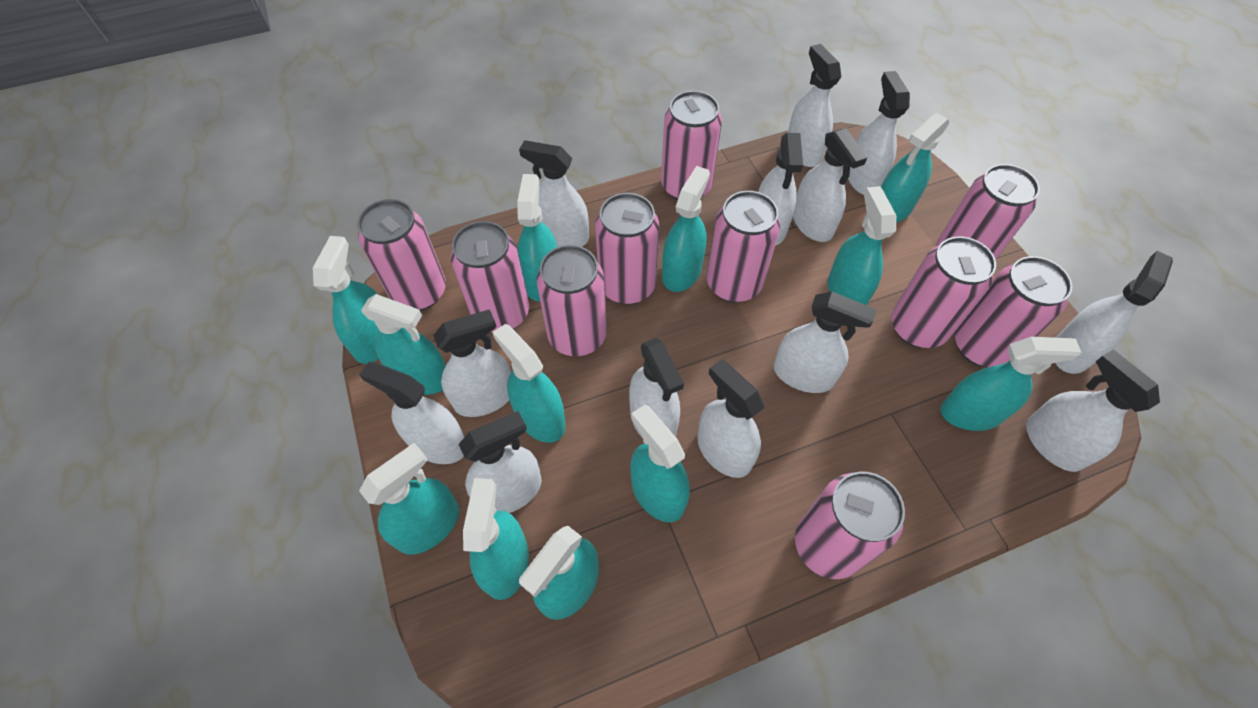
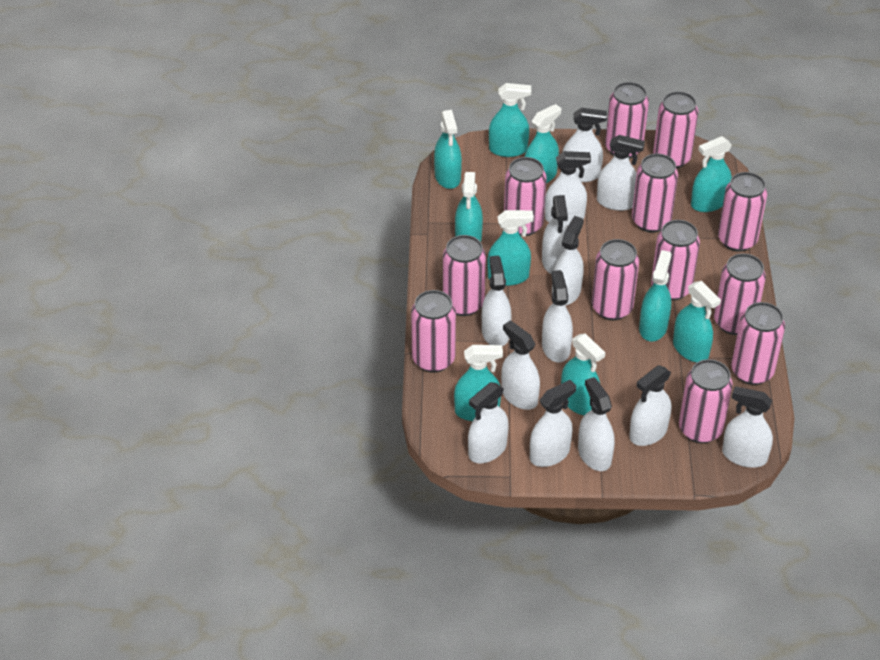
pink can: [357,199,446,311] [451,221,529,332] [536,245,607,356] [595,193,659,305] [661,91,722,200] [707,191,780,303] [795,472,905,579] [891,236,996,348] [936,164,1040,260] [955,256,1073,367] = 10 -> [411,290,456,373] [443,235,486,316] [504,157,547,236] [592,239,639,320] [605,82,649,159] [632,154,678,233] [651,220,700,301] [653,91,698,169] [679,359,733,443] [714,253,766,335] [718,172,767,252] [731,302,785,385] = 12
turquoise spray bottle: [313,236,381,364] [359,443,459,555] [361,294,446,395] [463,478,529,600] [492,324,566,443] [517,174,557,301] [519,526,599,620] [630,405,690,522] [662,166,710,292] [828,186,896,305] [881,113,949,223] [940,337,1081,431] = 12 -> [434,110,462,189] [454,345,503,421] [455,172,483,242] [487,210,534,286] [489,83,531,157] [525,104,561,183] [561,333,605,415] [639,250,672,342] [673,281,721,362] [691,136,732,212] = 10

